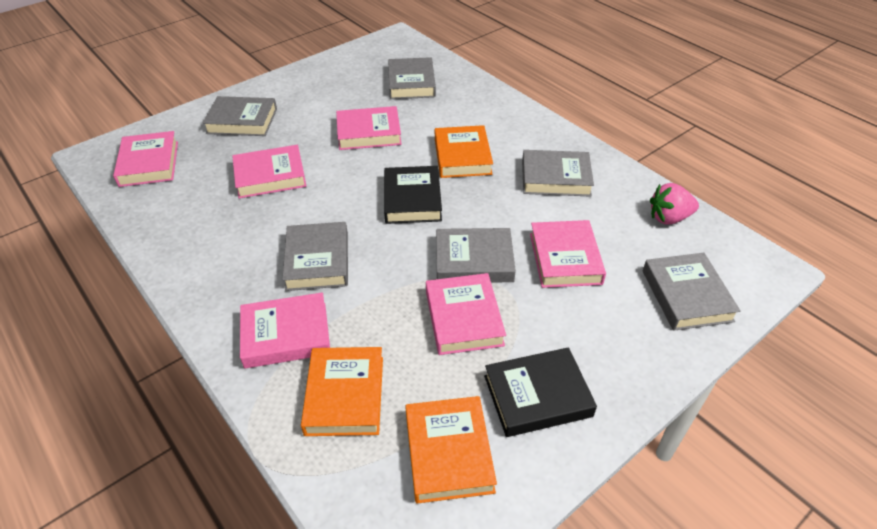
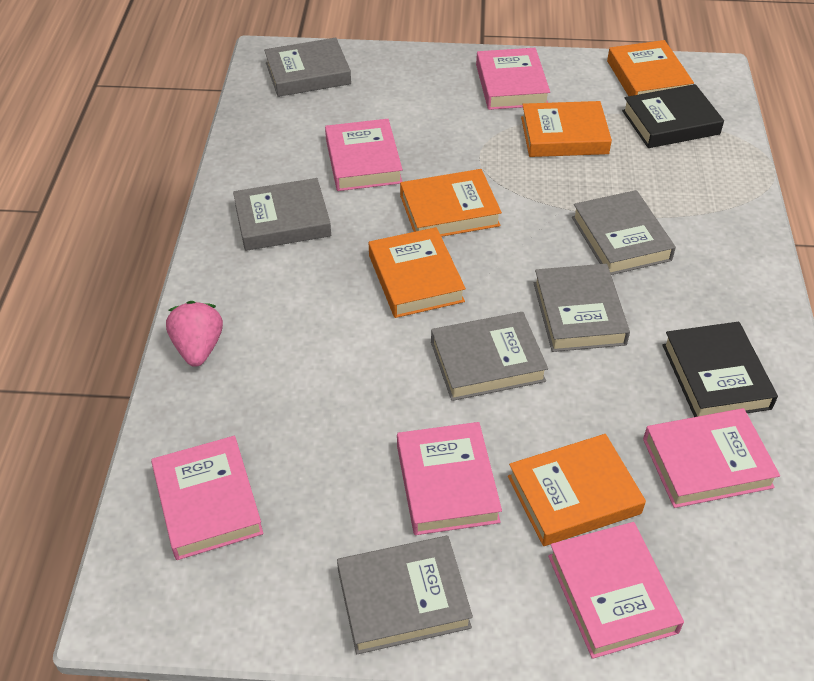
orange book: [301,347,383,436] [405,396,497,504] [435,125,493,178] = 3 -> [369,227,466,318] [400,169,502,237] [508,434,646,546] [521,101,612,157] [607,40,694,96] = 5

